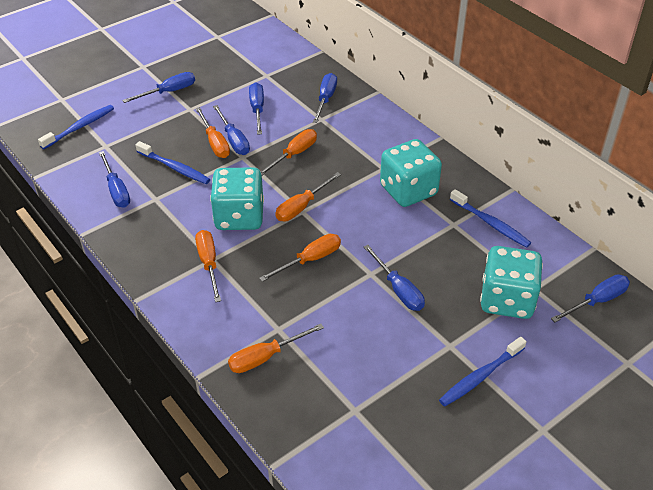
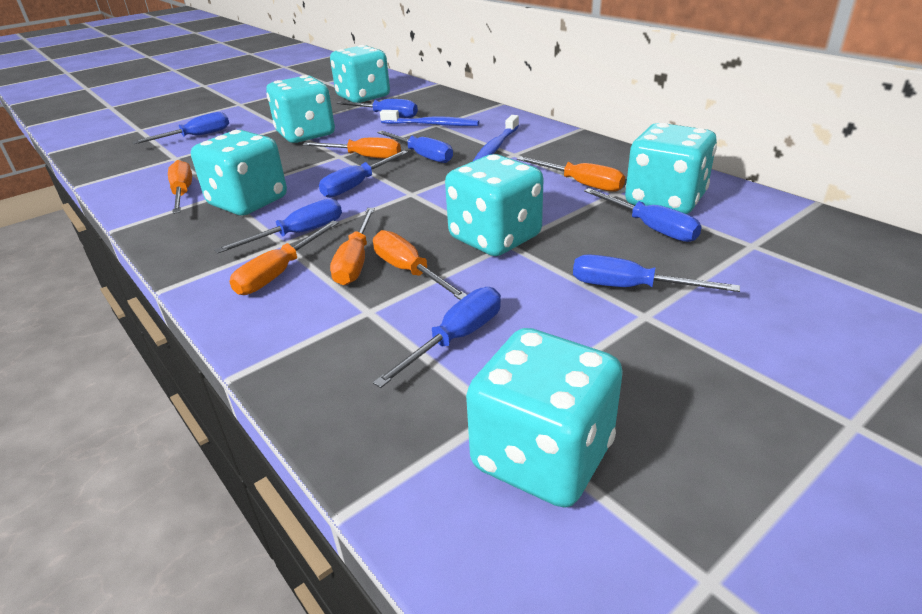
blue screwdriver: [99,151,130,208] [122,72,195,103] [213,105,250,155] [249,82,264,135] [313,73,337,123] [364,245,425,311] [551,274,630,322] = 7 -> [132,112,229,144] [214,199,342,254] [319,151,408,198] [337,99,418,118] [373,287,501,388] [377,131,453,163] [573,254,740,292] [584,188,702,242] = 8
blue toothbrush: [38,105,114,149] [135,141,210,184] [439,337,526,406] [450,189,531,248] = 4 -> [380,110,479,126] [472,115,519,162] = 2
turquoise dice: [210,167,264,230] [380,139,442,207] [480,246,543,319] = 3 -> [191,130,287,215] [266,75,335,143] [330,45,390,103] [445,154,543,256] [466,328,623,508] [625,123,717,214] = 6

